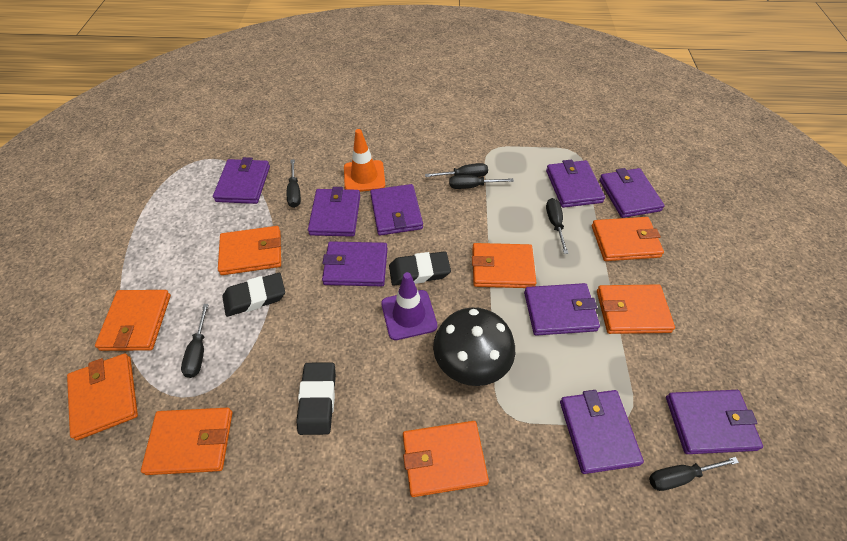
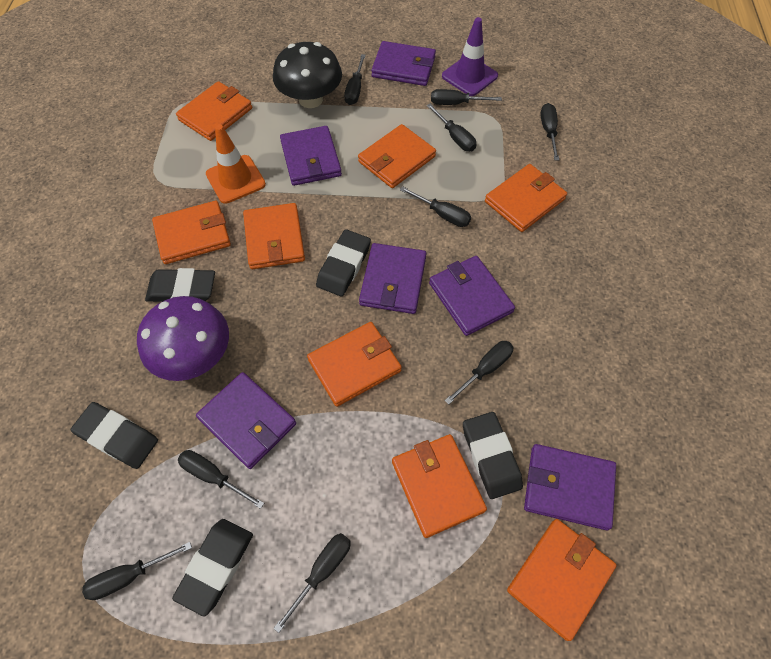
black eraser: [222,273,285,317] [296,362,336,435] [389,251,451,285] = 3 -> [70,402,158,469] [145,268,215,302] [172,519,253,617] [316,229,371,296] [463,412,523,499] = 5
black screwdriver: [181,304,209,378] [287,159,301,208] [425,163,488,177] [449,175,514,189] [546,198,568,254] [649,457,739,491] = 6 -> [82,542,192,600] [178,450,264,509] [274,533,351,633] [344,54,366,105] [400,186,471,227] [427,104,476,151] [431,89,502,105] [445,341,514,405] [540,103,559,161] = 9
purple mushroom: none = 0 -> [137,296,229,381] = 1
purple wallet: [213,157,270,204] [308,187,360,237] [322,241,388,286] [370,184,423,236] [524,283,600,336] [546,159,605,208] [560,390,644,474] [599,168,665,218] [666,390,763,454] = 9 -> [196,372,296,469] [280,126,342,186] [359,243,426,314] [371,41,436,86] [429,256,515,336] [524,444,616,530] = 6

